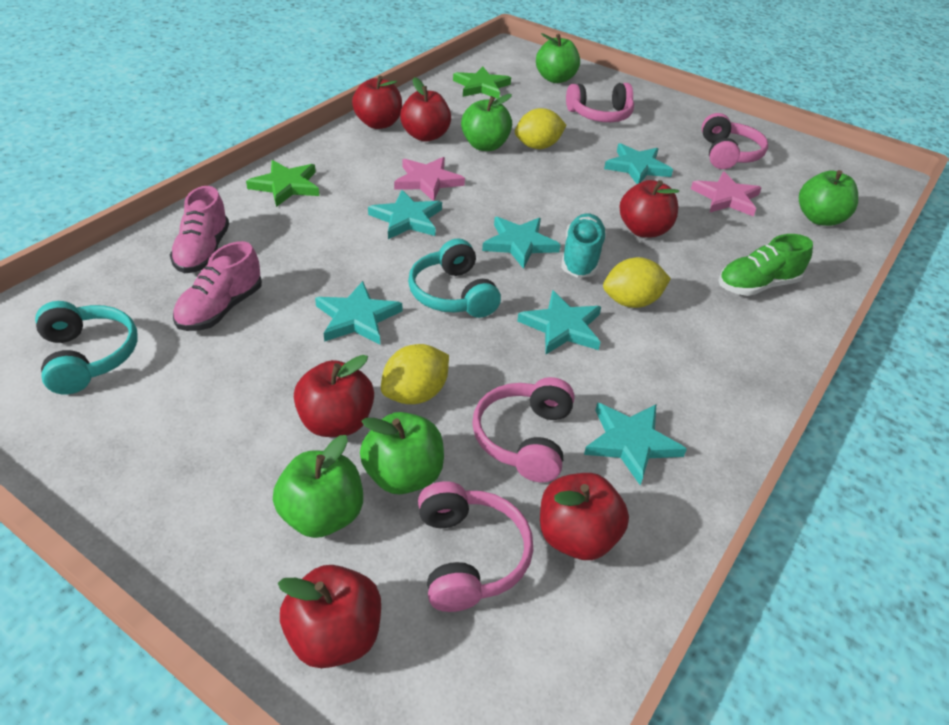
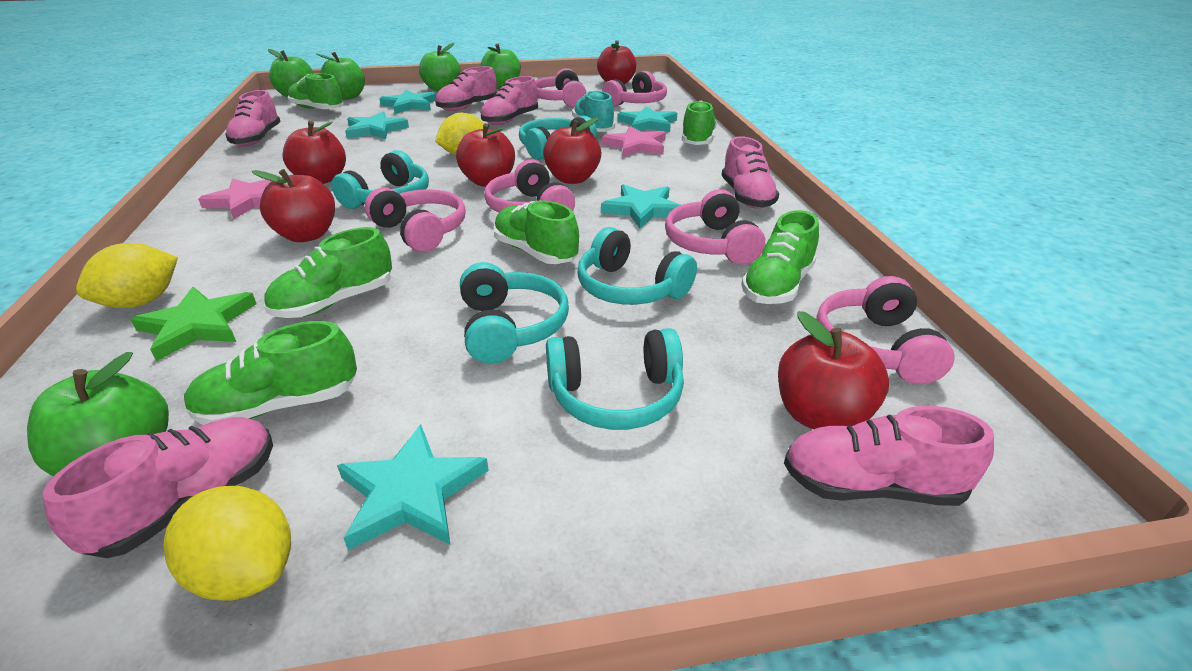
green shoe: [718,234,813,296] = 1 -> [184,321,357,425] [264,227,392,318] [288,73,344,109] [494,201,579,264] [682,101,717,145] [741,210,819,304] = 6
green star: [246,160,319,207] [453,66,511,99] = 2 -> [130,287,257,361] = 1
pink headphones: [418,481,533,612] [472,377,574,482] [566,83,634,122] [702,113,768,169] = 4 -> [365,187,466,252] [484,159,575,212] [535,68,586,107] [602,71,667,107] [665,189,765,264] [816,276,955,384] = 6
pink shoe: [170,186,229,273] [173,241,262,331] = 2 -> [42,417,273,558] [226,90,281,146] [435,66,497,111] [481,76,538,125] [722,136,779,209] [784,406,994,506] = 6
turquoise headphones: [35,301,138,394] [408,239,501,318] = 2 -> [331,150,429,209] [460,262,569,364] [519,116,597,160] [546,328,684,430] [577,227,697,305] = 5
turquoise star: [315,281,402,345] [368,190,442,239] [482,217,561,269] [517,290,601,354] [584,403,687,485] [604,143,673,184] = 6 -> [337,425,489,550] [345,112,409,139] [379,90,436,114] [601,184,680,228] [617,106,677,132] = 5

